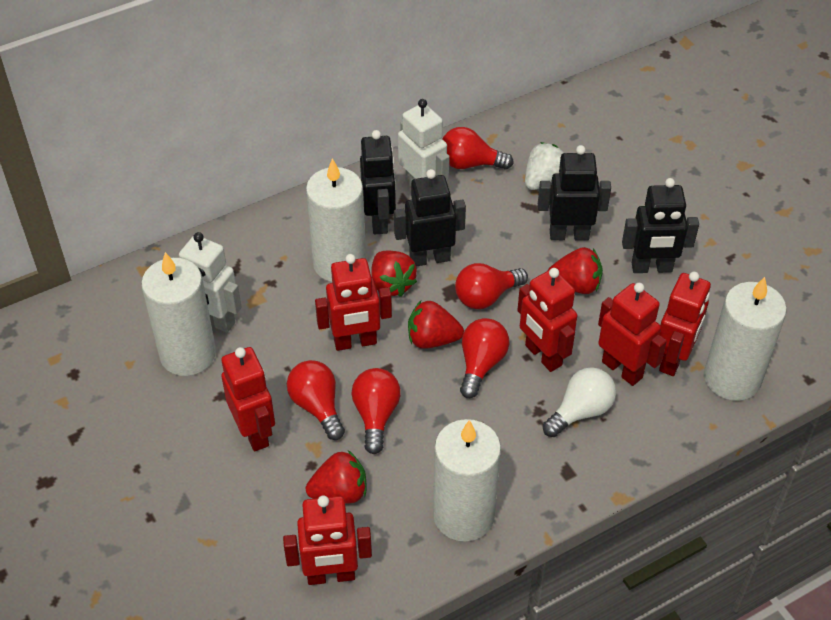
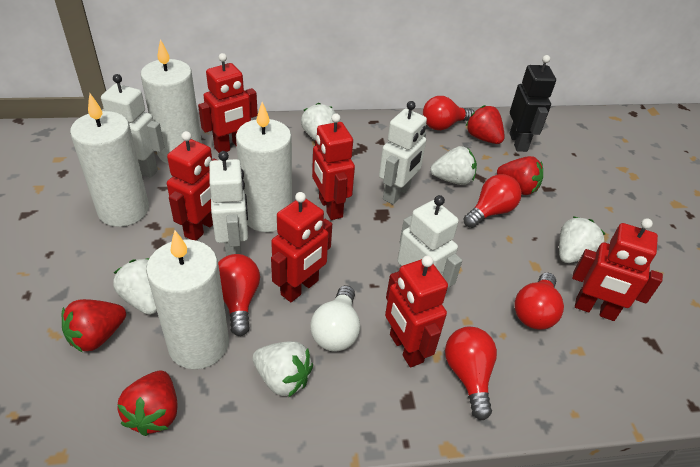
black robot: [360,130,396,234] [394,169,466,266] [538,145,611,240] [622,178,699,273] = 4 -> [510,55,556,152] = 1
white robot: [179,232,241,333] [398,99,450,186] = 2 -> [101,74,164,178] [209,151,248,256] [379,101,427,204] [397,195,462,288] = 4
white strawberry: [525,142,564,190] = 1 -> [113,258,157,315] [253,341,313,397] [301,103,335,140] [430,146,477,185] [559,216,605,263] = 5

